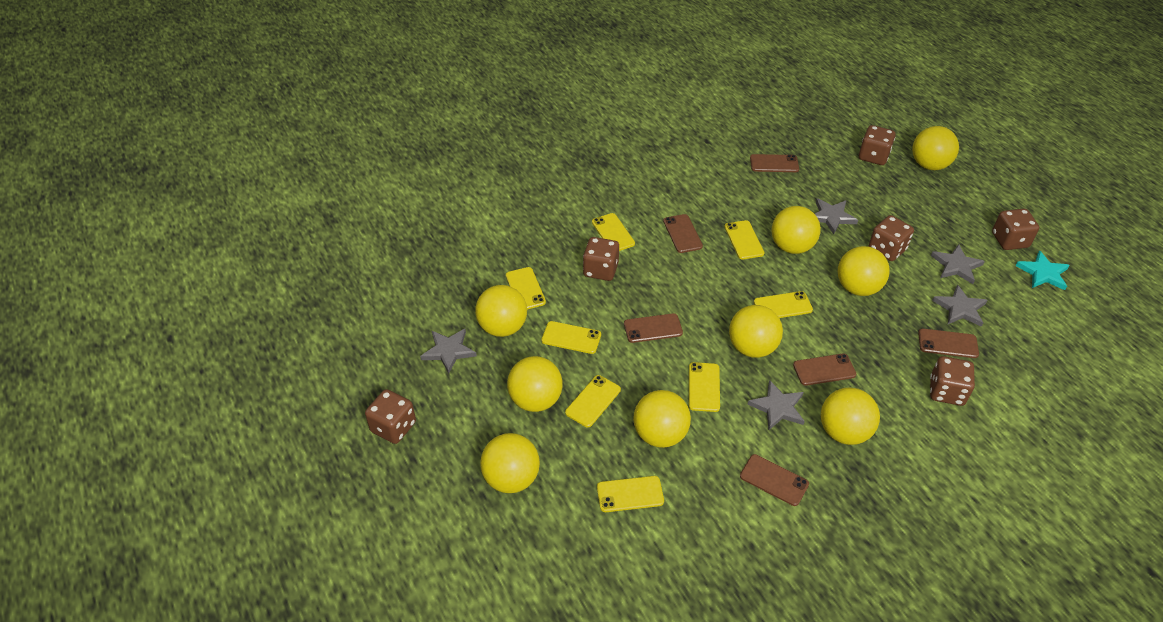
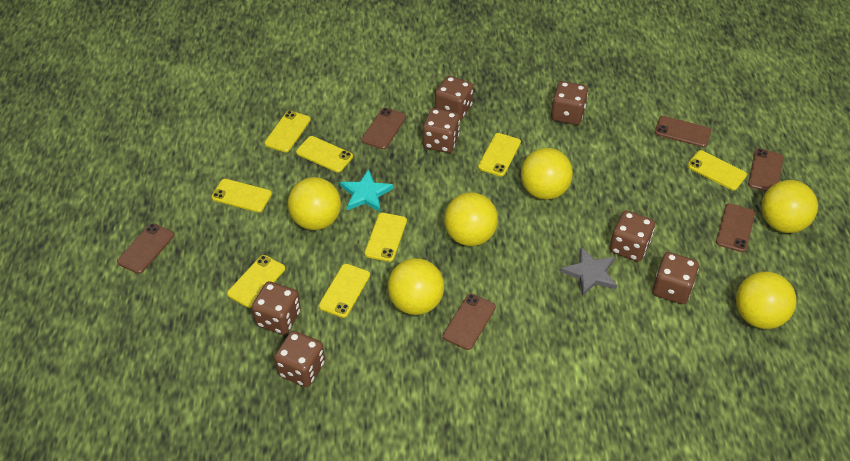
brown dice: [365,389,416,444] [583,237,619,281] [859,125,896,165] [869,215,914,261] [930,356,975,406] [992,209,1039,250] = 6 -> [252,281,301,335] [274,331,325,387] [423,108,460,153] [435,76,474,121] [551,81,588,125] [609,211,655,262] [652,252,699,304] = 7
grey star: [420,329,477,374] [747,380,805,430] [815,198,858,234] [931,244,985,284] [932,284,988,327] = 5 -> [560,247,617,296] = 1
yellow ball: [475,285,527,337] [480,433,540,493] [507,356,563,412] [633,390,691,448] [729,305,783,358] [772,206,821,254] [821,387,880,445] [838,246,890,296] [912,126,959,170] = 9 -> [288,177,341,230] [388,258,444,315] [444,193,498,246] [521,148,573,200] [736,272,797,329] [761,180,818,233] = 6

